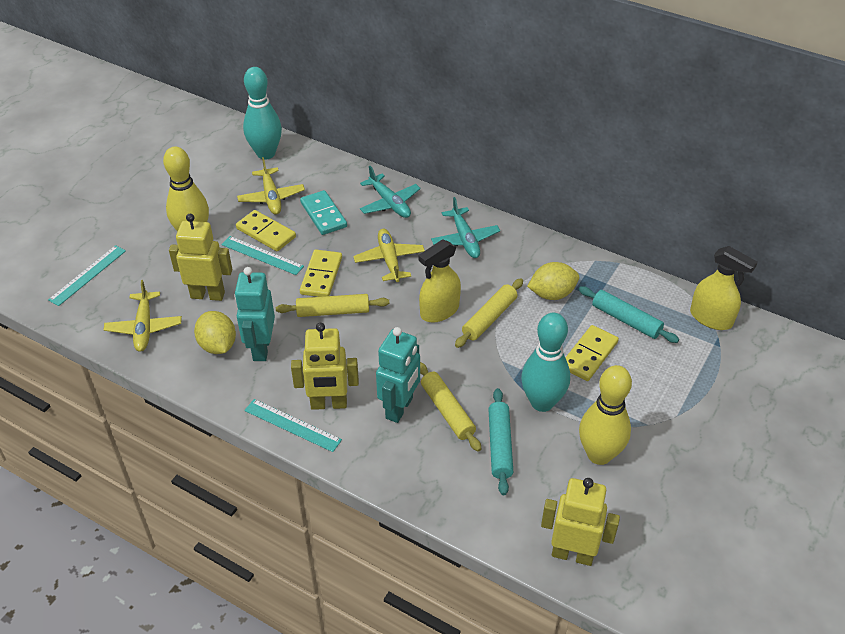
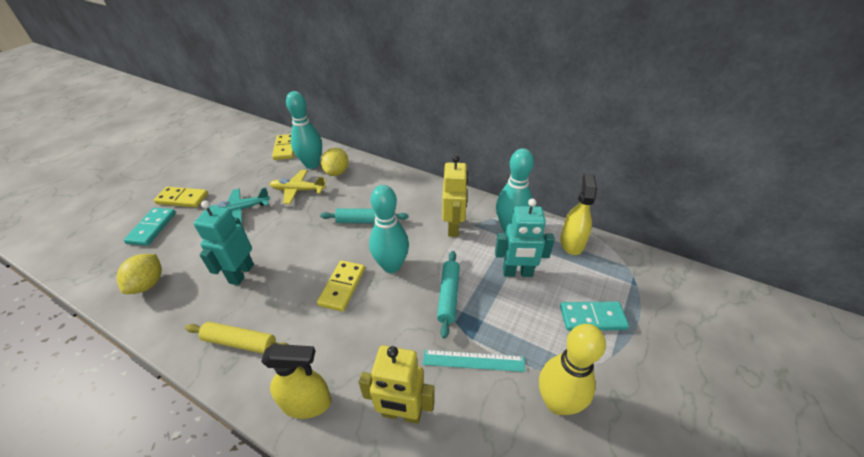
turquoise bowling pin: [243,67,282,159] [521,312,570,412] = 2 -> [286,91,322,169] [369,185,409,273] [496,148,534,233] = 3
turquoise domino: [300,190,347,235] = 1 -> [124,208,176,246] [560,302,629,331] = 2
turquoise plane: [360,166,421,218] [431,197,500,258] = 2 -> [213,188,270,224] = 1
turquoise ruler: [48,245,126,306] [221,236,304,275] [244,399,342,452] = 3 -> [423,350,525,372] = 1
yellow bowling pin: [163,147,209,232] [579,365,632,465] = 2 -> [539,324,606,415] = 1
yellow plane: [103,280,182,352] [237,157,305,215] [353,229,425,282] = 3 -> [270,170,326,204] = 1
yellow robot: [169,214,232,301] [291,323,359,410] [541,478,620,566] = 3 -> [359,345,435,424] [442,155,468,237] = 2
yellow rolling pin: [276,294,389,317] [420,362,481,452] [455,278,523,348] = 3 -> [185,322,289,354] = 1

